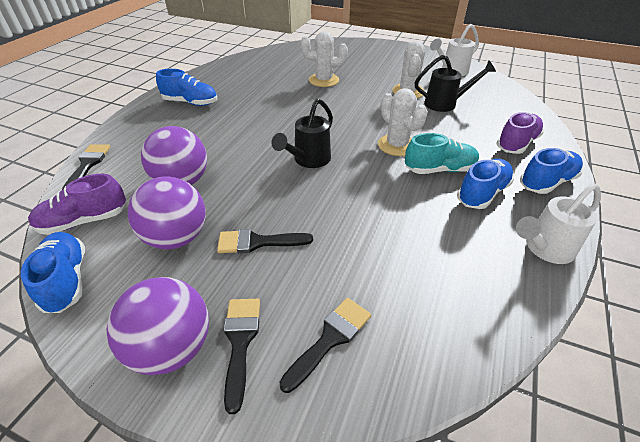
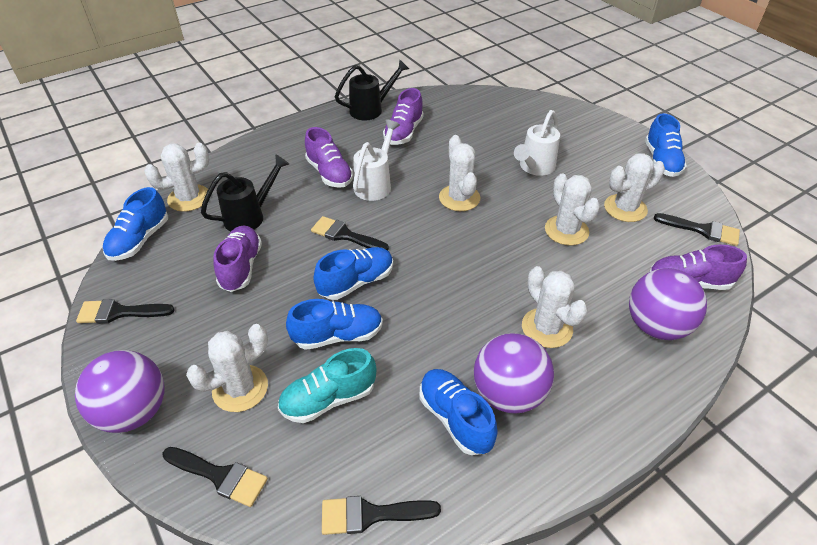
black brush: [62,144,110,190] [217,229,313,253] [224,299,260,414] [280,298,371,393] = 4 -> [76,299,175,324] [163,447,268,507] [311,216,389,251] [322,496,441,535] [654,213,740,246] = 5
blue shoe: [21,232,85,313] [156,69,217,106] [457,159,514,209] [520,148,583,194] = 4 -> [103,187,168,261] [286,299,383,350] [313,247,393,300] [419,369,498,455] [645,113,687,177] = 5
purple shoe: [28,174,126,235] [496,112,544,154] = 2 -> [213,225,262,292] [305,127,354,188] [383,88,424,145] [649,244,747,290] = 4
white cactus: [301,31,348,87] [378,88,428,156] [392,41,425,98] = 3 -> [144,143,209,212] [186,324,268,412] [439,135,481,211] [522,266,588,348] [545,174,600,246] [604,153,665,222] = 6

